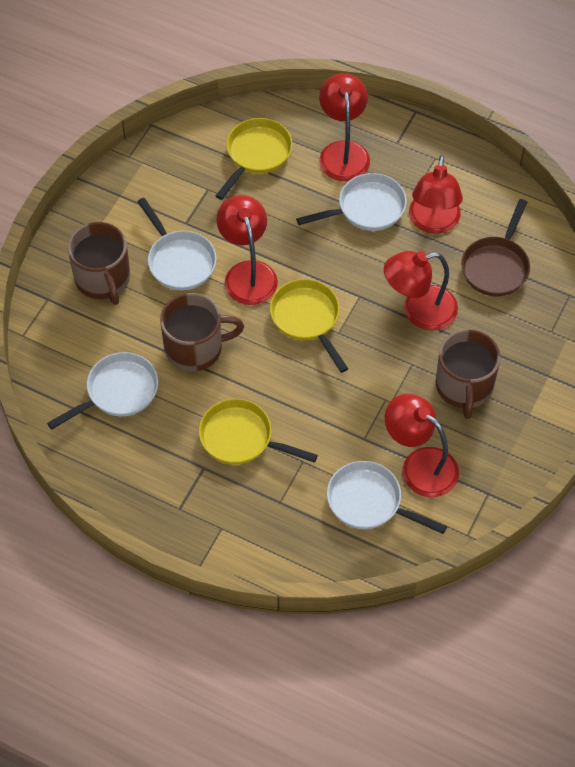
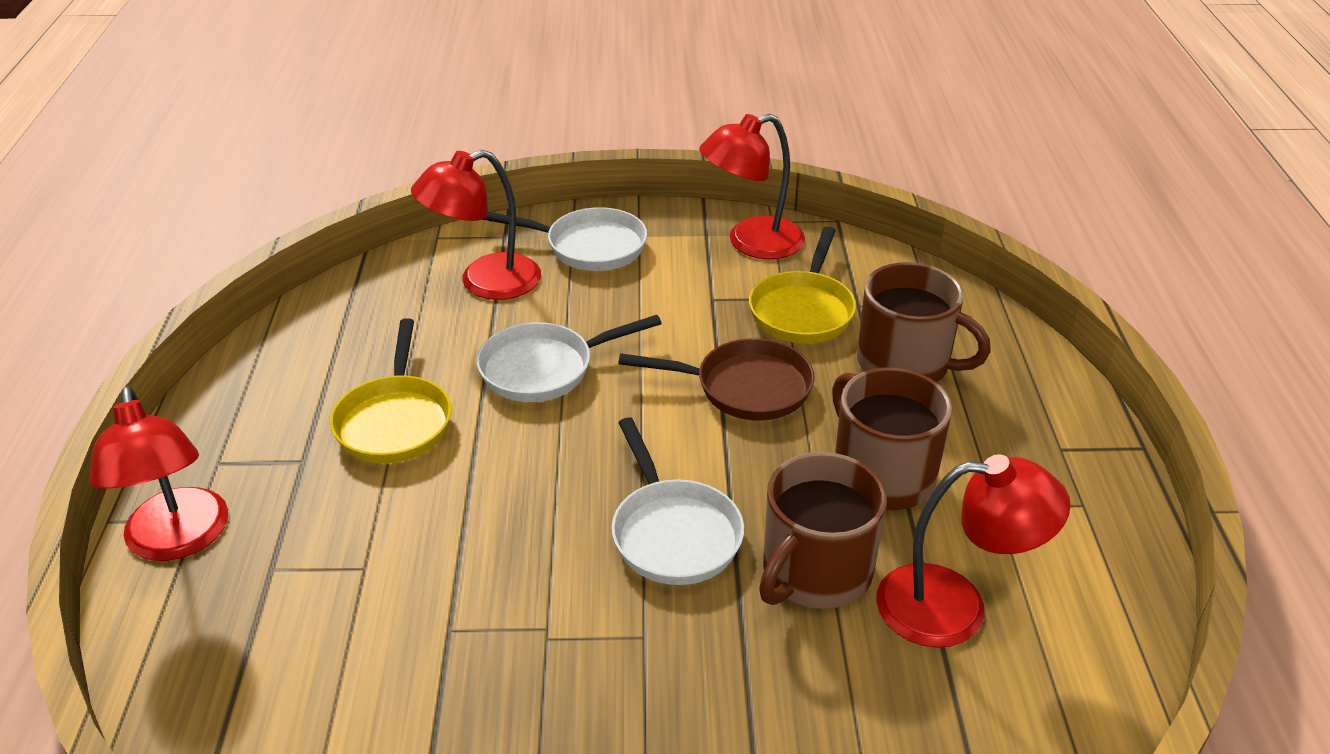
red lamp: [216,195,278,305] [319,73,370,181] [384,251,458,330] [385,394,459,497] [409,155,463,234] = 5 -> [89,387,228,561] [411,150,541,300] [699,114,805,259] [876,455,1071,648] = 4
white pan: [47,352,158,430] [137,198,217,290] [296,173,407,231] [327,461,447,534] = 4 -> [476,315,662,402] [482,207,647,271] [611,418,744,585] = 3
yellow pan: [199,399,318,465] [216,118,292,200] [270,279,348,373] = 3 -> [330,318,451,463] [749,227,856,343] = 2

